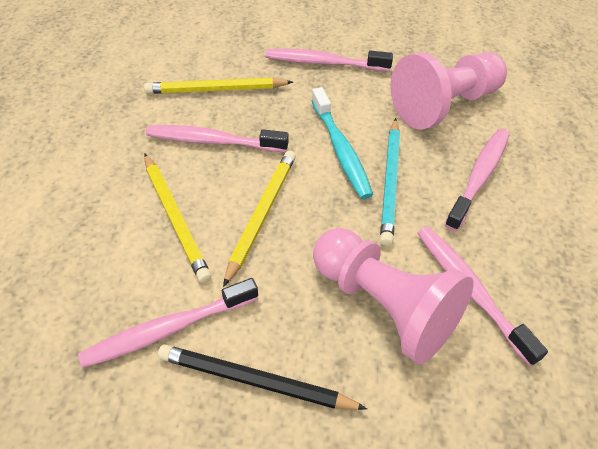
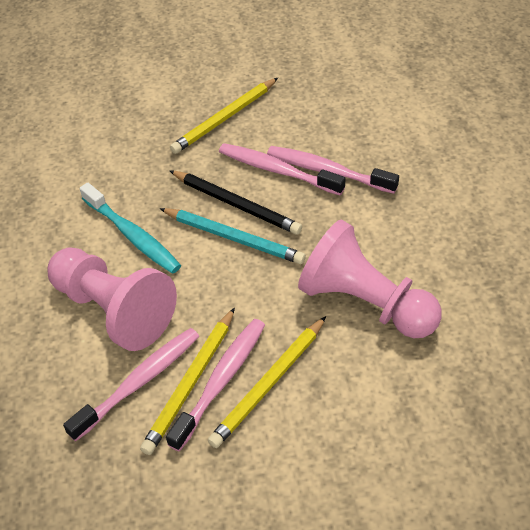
pink toothbrush: [78,278,258,368] [146,125,288,152] [266,49,393,71] [417,227,548,366] [445,129,510,231] = 5 -> [63,328,199,442] [166,319,265,451] [219,143,345,195] [267,146,399,194] = 4

